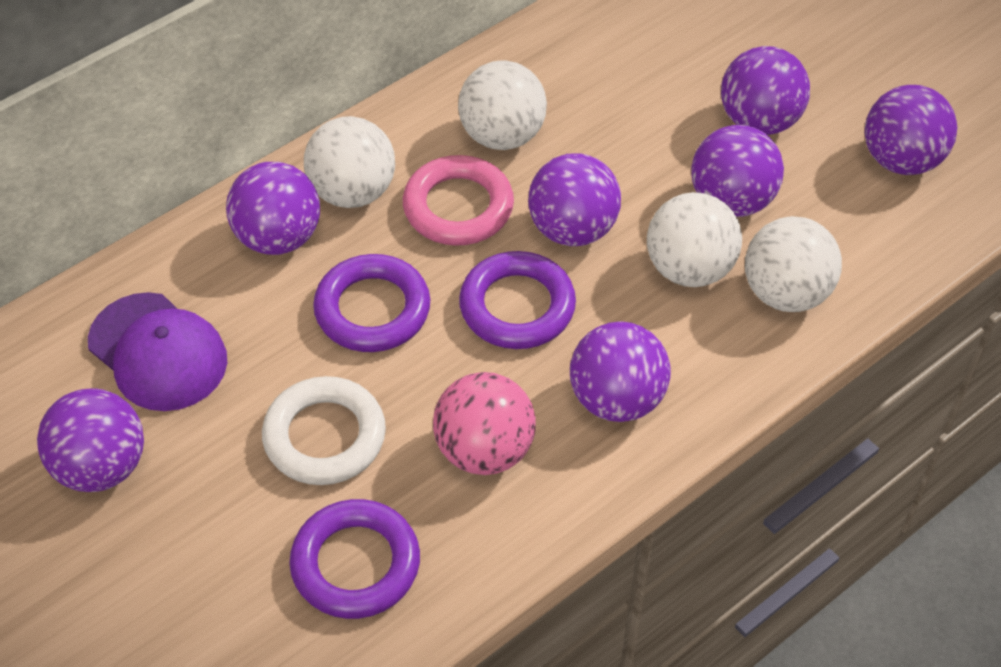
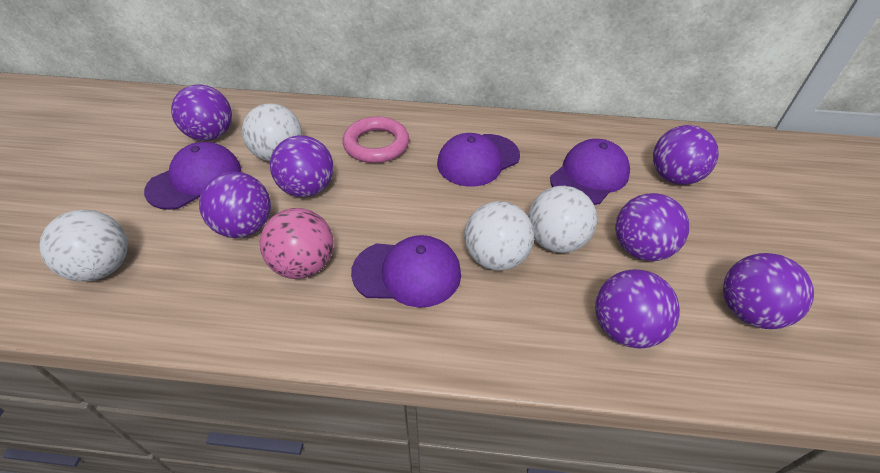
purple cap: [88,292,227,411] = 1 -> [144,142,241,210] [351,235,461,308] [437,133,520,187] [550,139,630,205] = 4
purple ring: [289,499,420,619] [313,254,430,352] [459,251,576,349] = 3 -> none = 0
white ring: [262,376,386,485] = 1 -> none = 0

